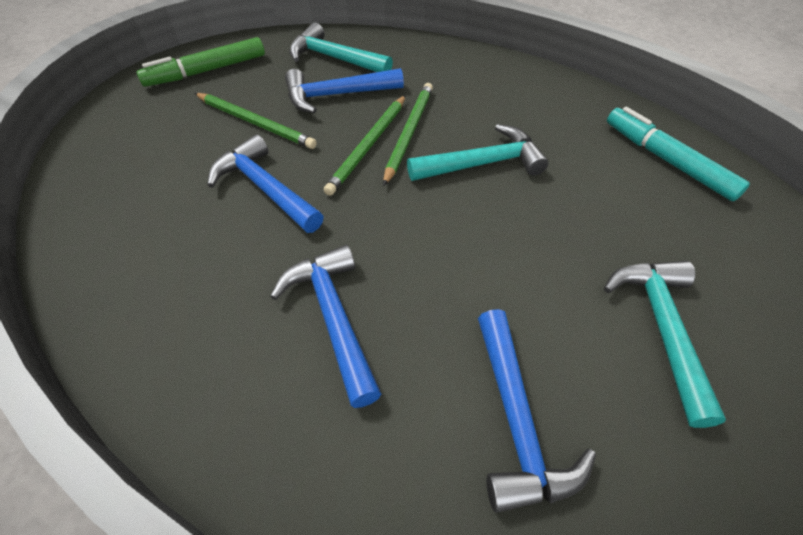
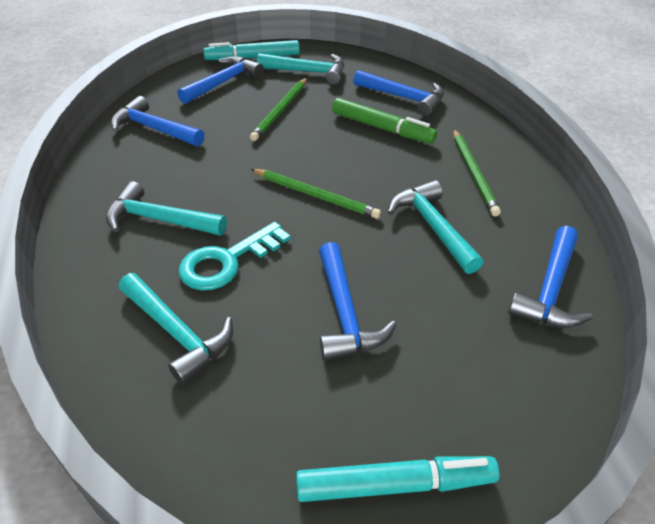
blue hammer: [207,134,324,233] [270,245,381,408] [285,68,404,113] [478,309,596,513] = 4 -> [111,96,204,146] [177,56,264,104] [319,242,397,361] [353,70,444,116] [508,226,593,328] = 5
turquoise hammer: [289,23,393,72] [407,124,549,181] [604,261,726,428] = 3 -> [106,181,227,236] [119,273,233,385] [257,53,344,85] [388,180,483,274] = 4
turquoise key: none = 0 -> [178,222,290,291] = 1
turquoise marker: [607,107,750,201] = 1 -> [203,40,300,60] [296,456,500,502] = 2

